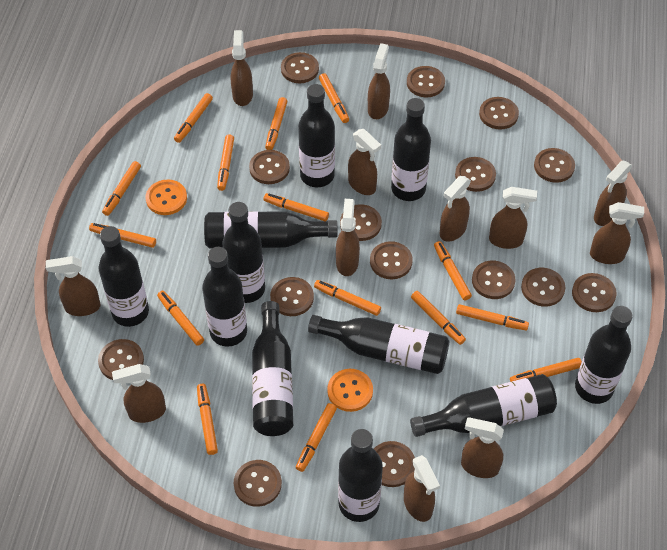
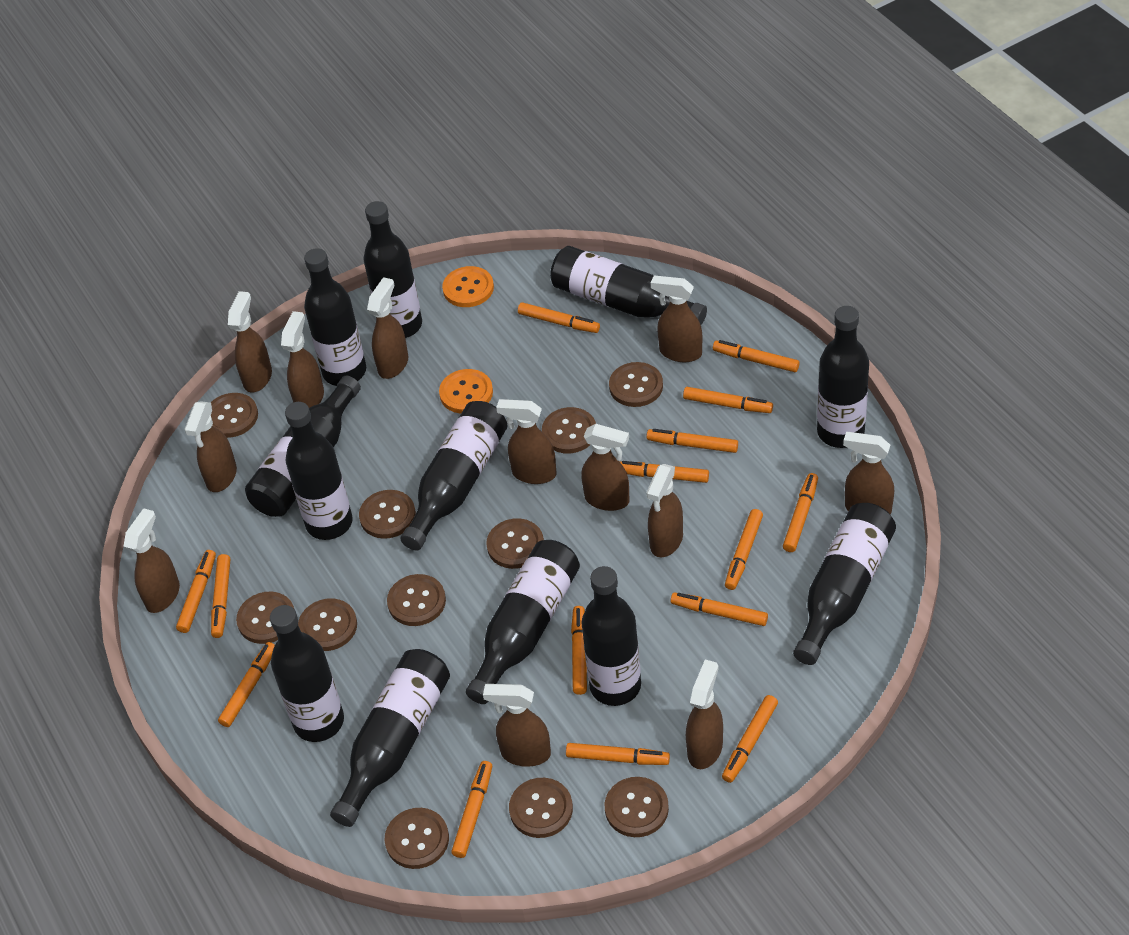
black bottle: [99,226,149,327] [202,247,247,347] [204,211,338,248] [222,202,265,303] [252,301,293,436] [298,84,335,187] [308,315,450,374] [338,429,383,522] [391,98,431,201] [410,374,557,437] [575,306,633,404] = 11 -> [245,376,361,517] [270,605,344,742] [285,402,353,540] [304,248,366,386] [330,649,450,827] [364,201,422,338] [400,401,508,550] [466,540,580,704] [550,246,707,325] [581,566,641,706] [793,503,896,665] [817,306,869,448] = 12
brown button: [98,339,144,380] [234,460,282,507] [249,150,290,184] [270,277,314,316] [281,52,319,83] [340,204,382,241] [370,241,413,279] [374,441,415,487] [407,66,445,97] [455,157,496,192] [472,261,516,299] [479,97,519,129] [521,268,565,307] [534,148,575,183] [572,273,617,312] = 15 -> [210,393,258,438] [236,592,295,644] [298,598,357,651] [359,490,416,539] [385,808,449,869] [387,574,446,626] [486,518,544,569] [509,778,573,838] [542,407,596,454] [605,777,669,837] [609,362,663,407] = 11

